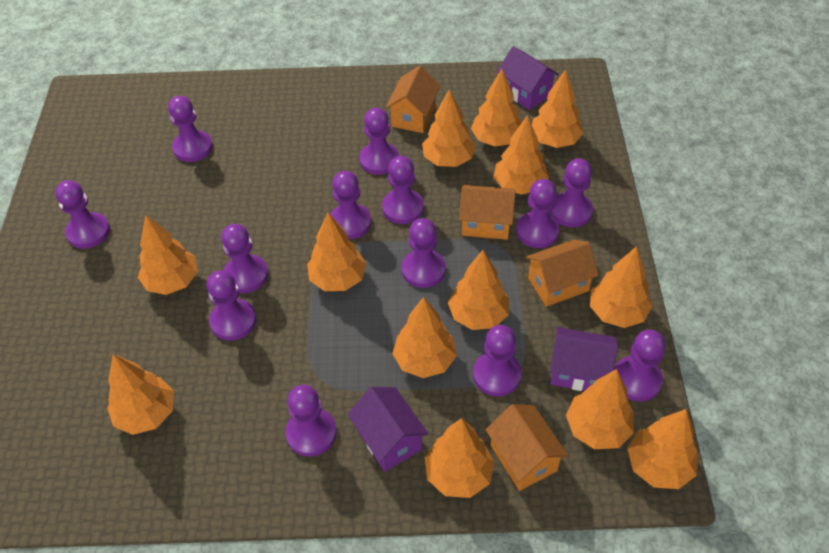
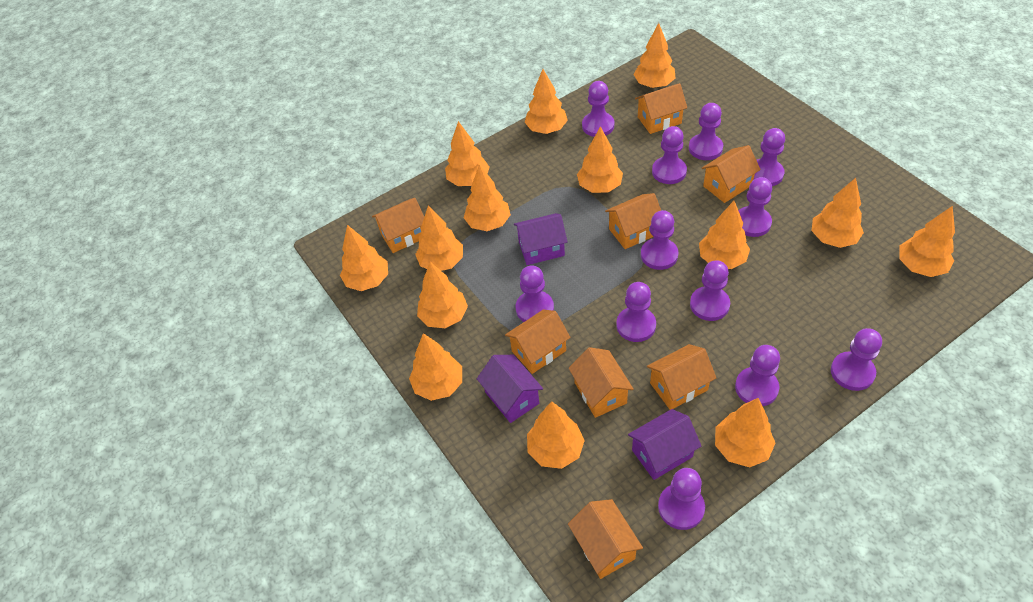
orange house: [386,66,440,133] [459,185,516,240] [485,404,568,491] [526,240,599,307] = 4 -> [372,198,424,253] [505,309,571,374] [568,499,643,579] [569,347,634,418] [605,193,661,249] [635,83,687,134] [647,344,716,410] [701,145,761,203] = 8
orange tree: [107,354,174,435] [138,215,198,295] [307,212,366,291] [392,297,457,378] [422,89,475,167] [425,418,495,498] [448,250,509,330] [471,69,522,147] [493,115,549,195] [532,69,584,148] [566,369,634,449] [590,246,652,328] [627,409,698,489] = 13 -> [340,225,388,291] [409,333,462,401] [415,205,463,271] [417,262,468,328] [445,121,490,186] [464,165,511,231] [524,69,568,134] [527,401,585,469] [577,126,623,193] [634,23,675,88] [699,201,750,269] [715,398,775,467] [811,178,864,248] [899,206,955,277] = 14
purple pawn: [55,180,110,249] [168,96,213,162] [207,270,256,340] [221,224,268,293] [286,385,336,457] [330,171,371,239] [359,108,399,175] [382,156,424,224] [402,218,446,288] [473,325,522,396] [516,179,560,248] [550,158,593,227] [614,330,665,401] = 13 -> [516,265,554,322] [582,81,614,137] [616,282,656,342] [641,210,678,270] [652,126,687,184] [658,468,705,530] [689,103,723,160] [690,260,730,321] [735,345,780,406] [738,177,772,237] [754,128,785,186] [831,328,882,391] = 12

